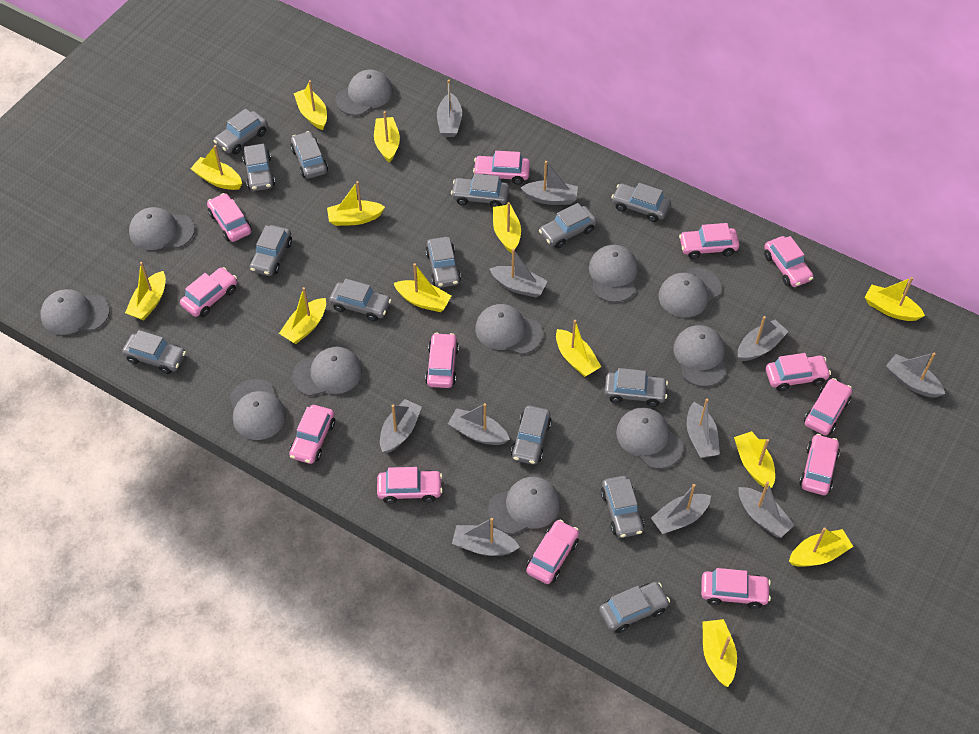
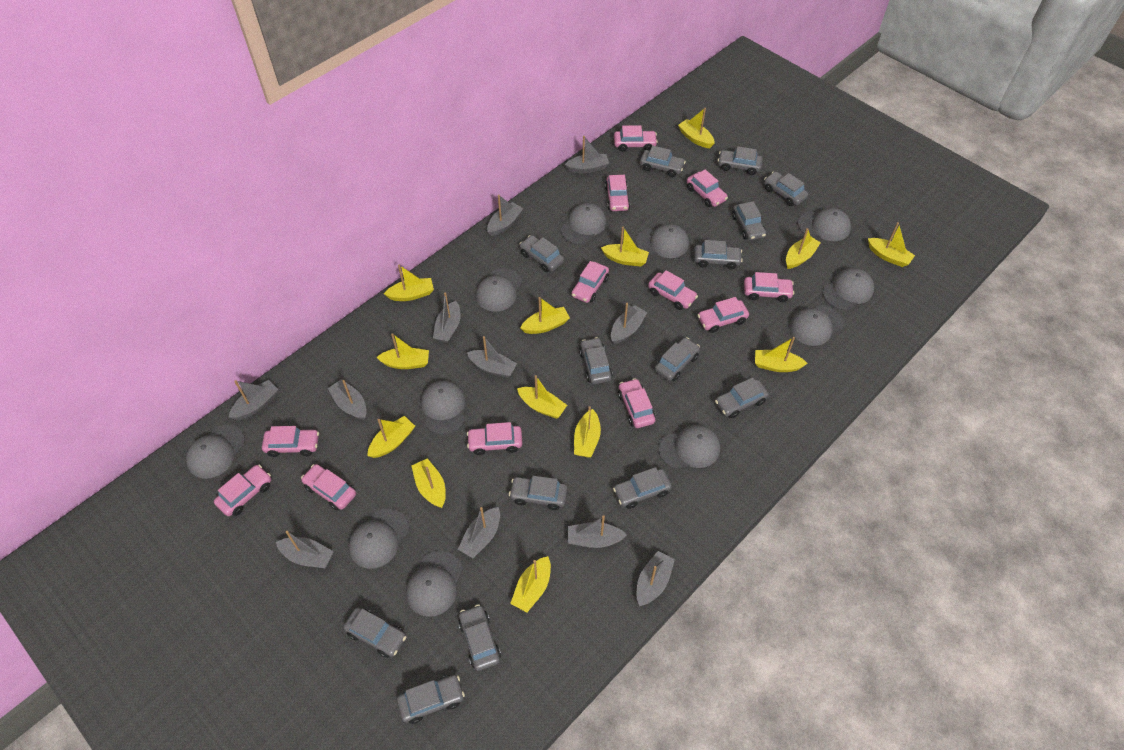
pink car: [180,267,237,317] [207,193,252,242] [289,405,335,464] [377,467,443,504] [425,333,459,388] [473,151,530,185] [526,520,579,584] [679,223,739,259] [701,568,771,609] [764,236,813,287] [766,353,831,391] [799,434,840,495] [804,378,852,435] = 13 -> [214,465,271,516] [262,426,319,457] [301,464,356,510] [467,422,522,455] [571,261,609,303] [605,175,630,211] [614,125,658,151] [618,378,656,428] [648,270,698,310] [687,170,728,207] [698,297,749,333] [744,272,794,302] = 12

